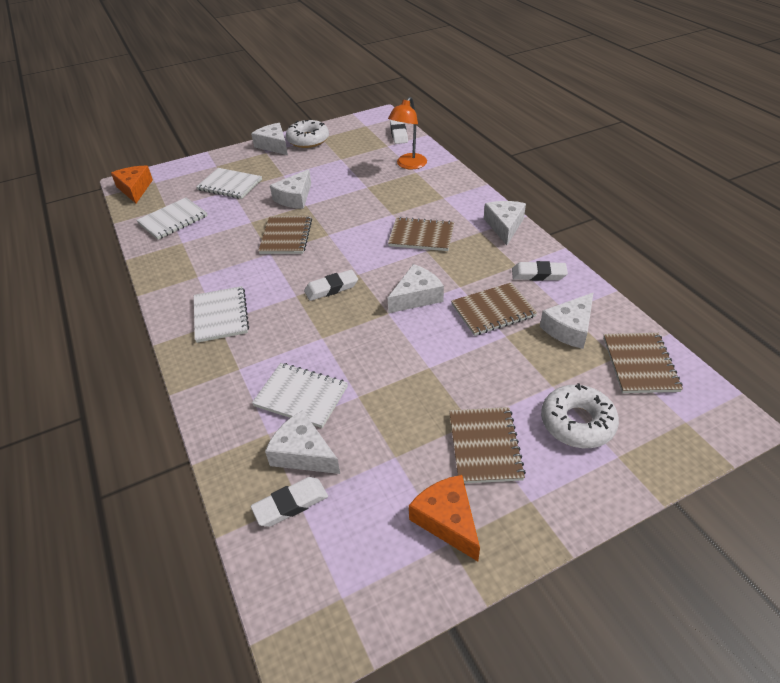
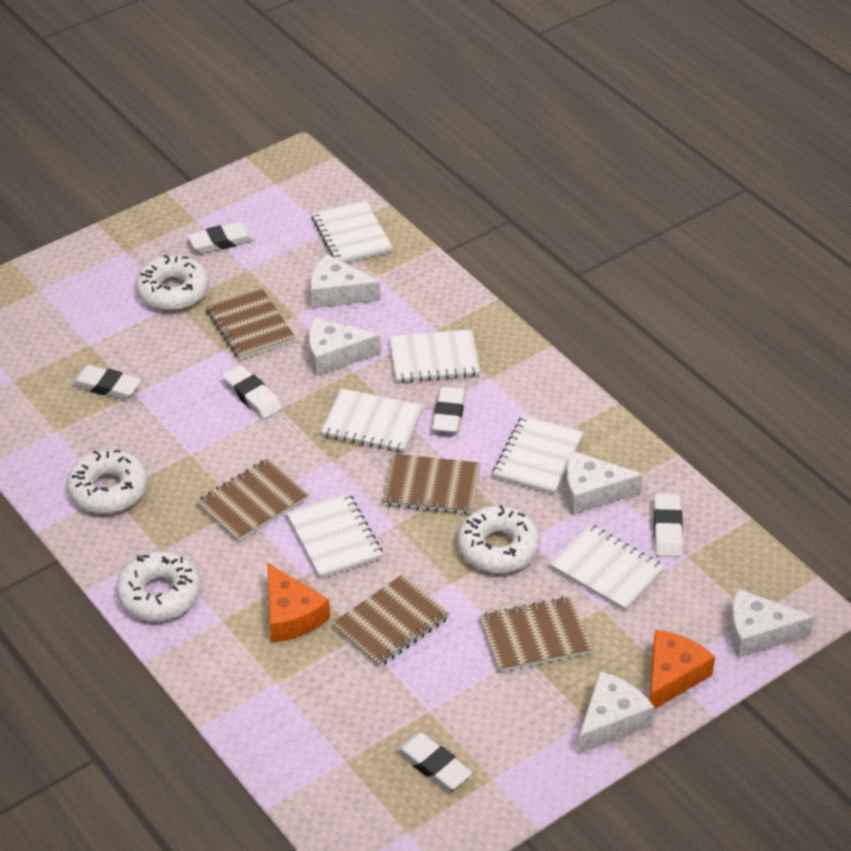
orange lamp: [388,97,427,169] = 1 -> none = 0
white cheese: [251,123,288,155] [265,410,340,474] [270,169,311,209] [388,264,444,313] [484,201,526,245] [540,293,593,349] = 6 -> [309,318,381,376] [311,254,381,308] [566,451,643,514] [578,671,654,754] [730,589,814,658] = 5
white donut: [286,120,329,148] [541,383,619,448] = 2 -> [67,449,148,514] [116,551,201,621] [135,255,209,311] [457,505,540,573] = 4
white eraser: [251,477,328,527] [304,270,358,301] [390,120,408,144] [512,261,568,281] = 4 -> [71,365,141,400] [188,222,255,253] [222,365,282,419] [396,732,472,791] [432,387,466,433] [653,494,683,557] = 6
white notebook: [136,197,208,240] [194,286,249,343] [196,168,262,199] [252,363,348,428] = 4 -> [286,493,383,579] [311,200,393,263] [321,389,423,453] [389,329,481,383] [493,415,583,495] [549,524,665,611] = 6

